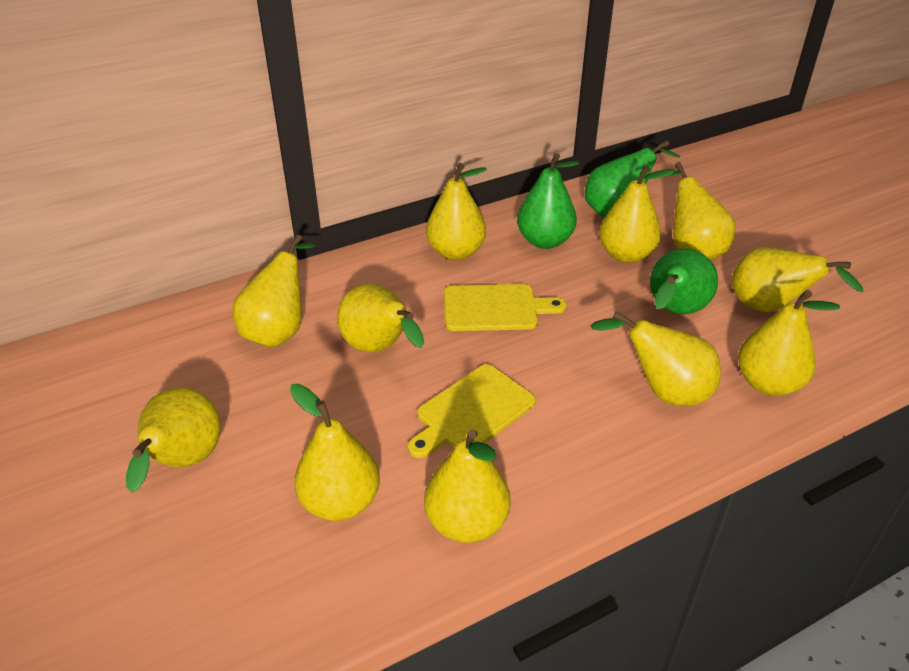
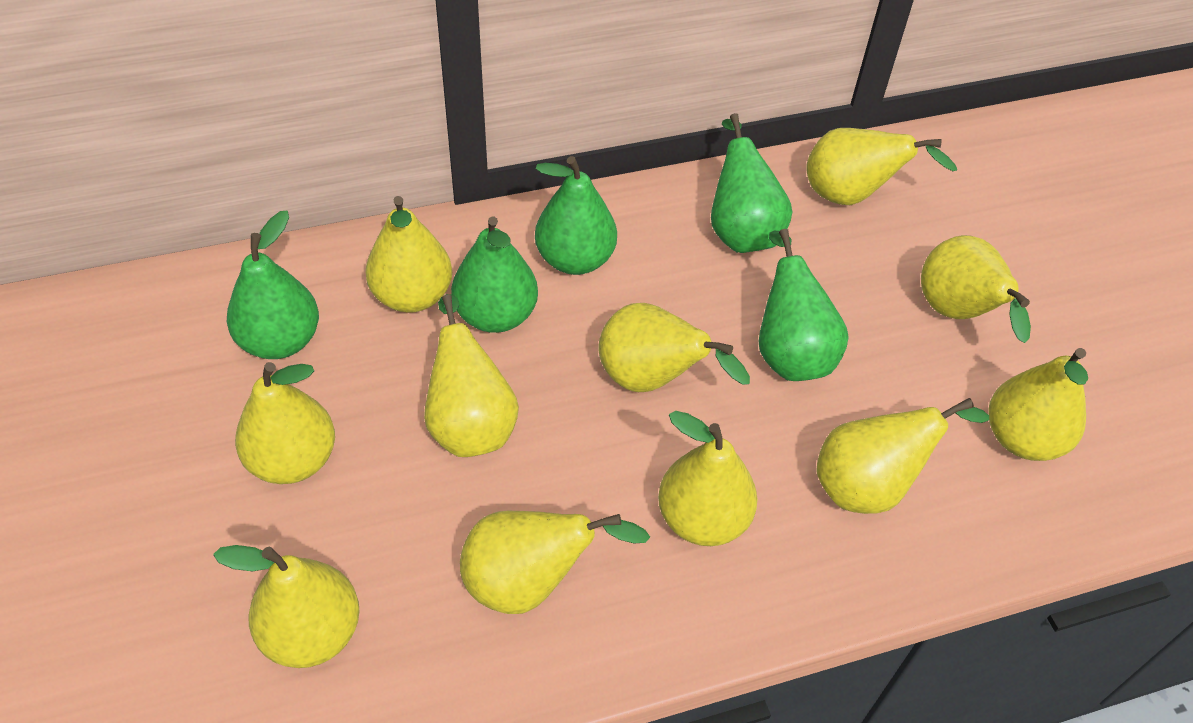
green pear: [517,153,579,249] [585,140,680,218] [650,248,718,314] = 3 -> [227,211,319,359] [451,216,538,333] [535,156,617,275] [711,113,792,253] [758,229,849,381] = 5
yellow cutting board: [408,364,536,458] [444,284,566,331] = 2 -> none = 0

